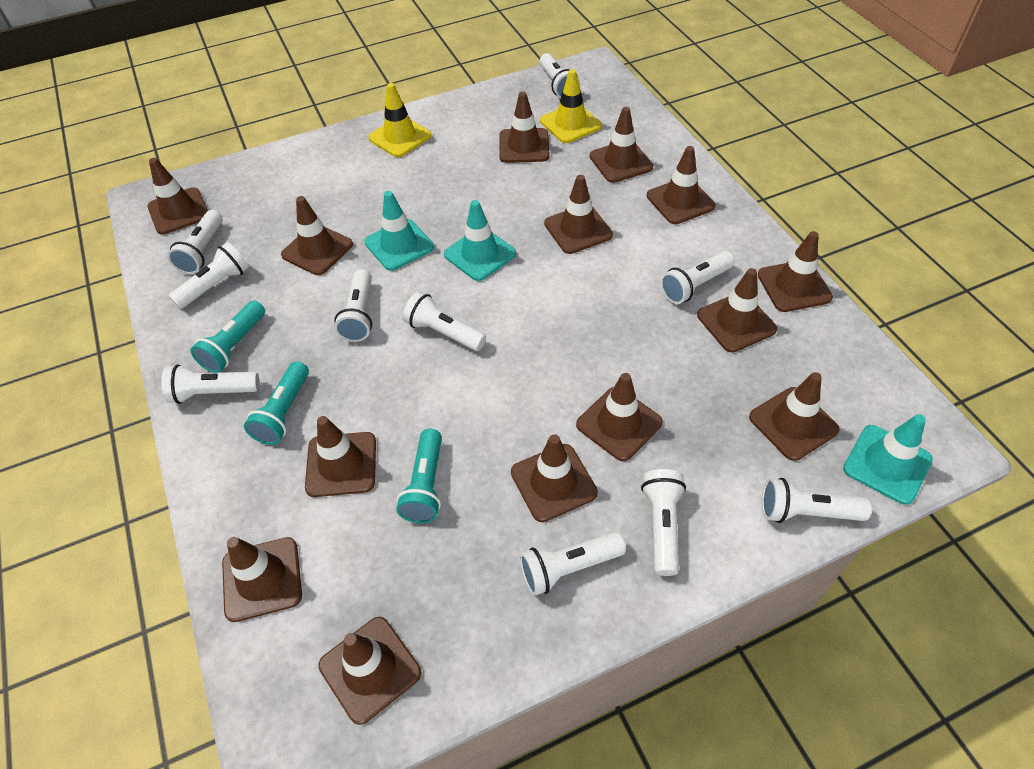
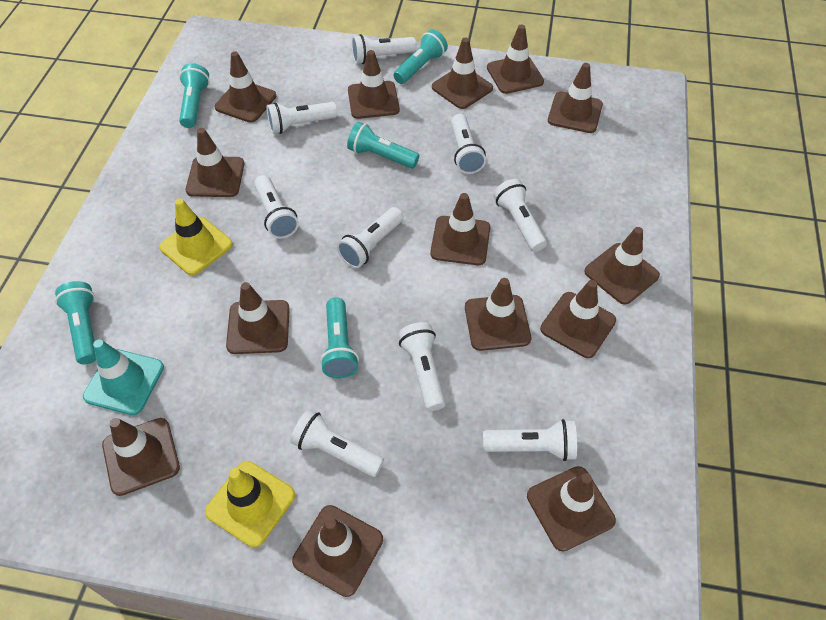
turquoise flashlight: [191,301,265,373] [244,361,309,445] [396,429,442,523] = 3 -> [55,281,96,365] [179,63,210,128] [320,297,359,379] [347,122,419,168] [393,29,448,84] = 5
turquoise traffic cone: [364,191,434,271] [444,200,516,281] [843,414,933,505] = 3 -> [83,339,164,415] = 1
white flashlight: [161,364,259,404] [167,210,223,274] [169,242,249,309] [334,269,372,342] [403,291,486,351] [520,532,626,596] [540,53,580,99] [641,469,686,576] [660,251,735,304] [761,478,872,523] = 10 -> [254,175,299,239] [267,102,337,134] [290,409,384,477] [337,207,403,268] [351,34,416,64] [398,322,446,411] [451,114,486,174] [483,419,577,461] [493,179,547,252] = 9

